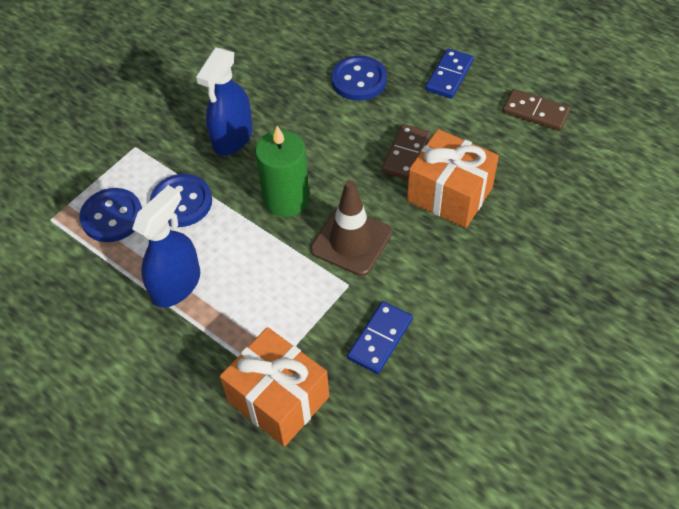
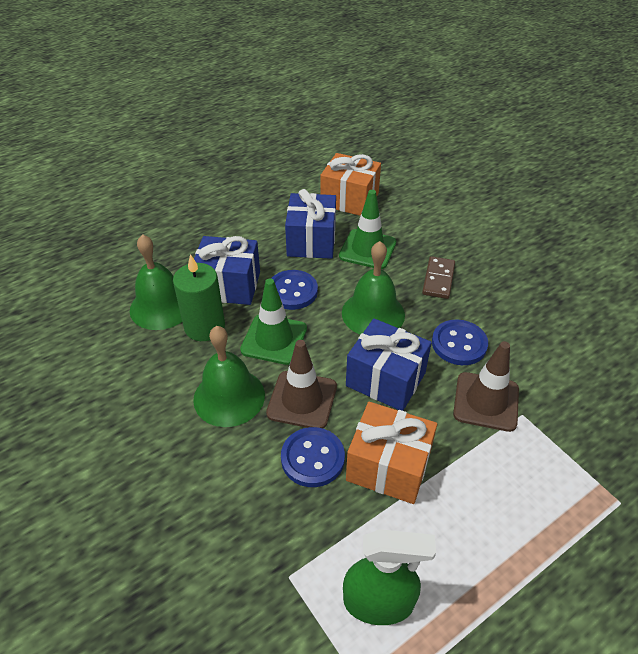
blue domino: [347,301,413,374] [425,48,474,99] = 2 -> none = 0
blue gift: none = 0 -> [194,236,260,305] [285,189,336,259] [346,318,432,411] = 3
blue spray bottle: [132,185,200,308] [196,47,253,155] = 2 -> none = 0
brown domino: [381,124,431,180] [503,89,570,131] = 2 -> [422,256,455,299] = 1
brown traffic cone: [310,180,392,276] = 1 -> [266,340,337,428] [453,341,519,432] = 2
green bell: none = 0 -> [130,234,182,330] [193,326,265,427] [342,241,405,335] = 3
green spray bottle: none = 0 -> [343,529,436,625] = 1
green traffic cone: none = 0 -> [240,279,307,365] [339,190,396,269] = 2

